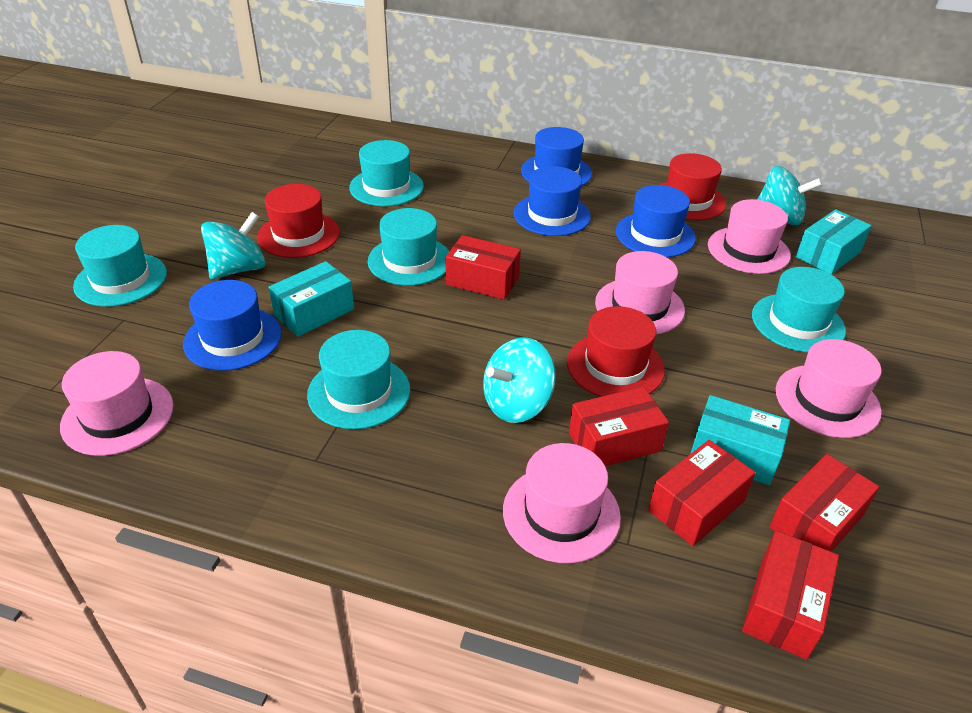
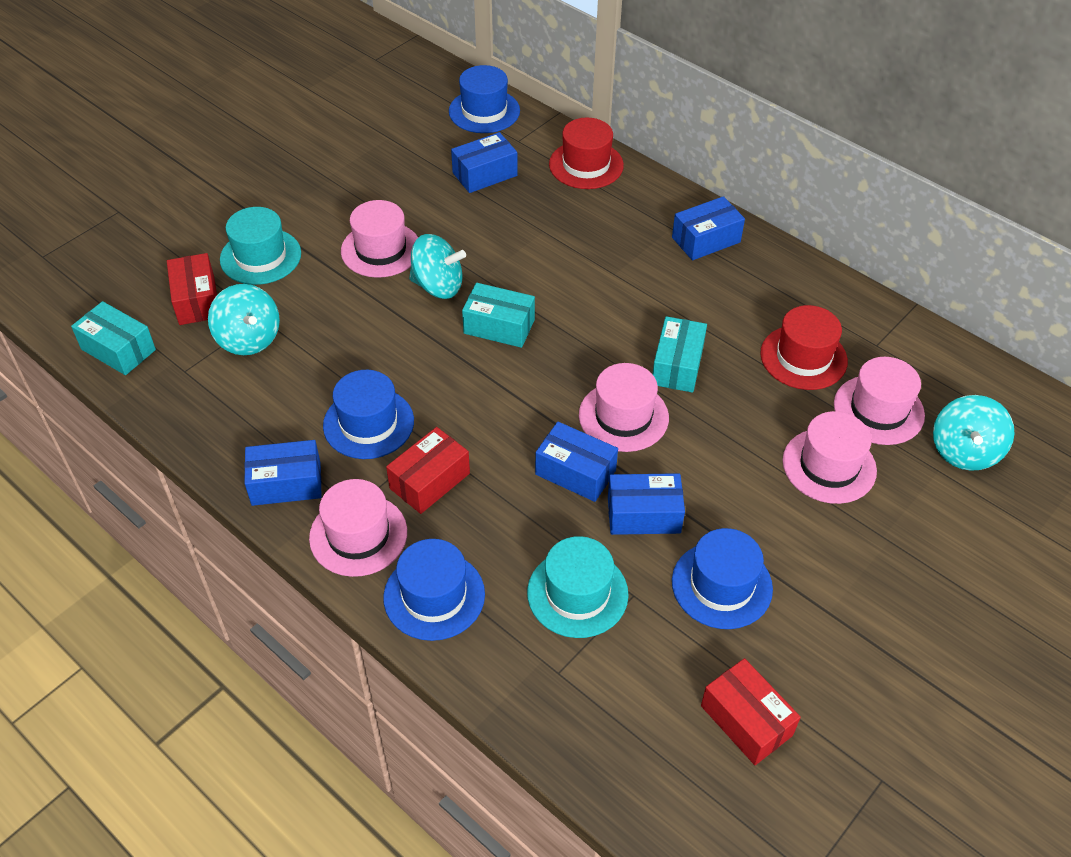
blue box: none = 0 -> [244,440,322,506] [451,132,518,193] [535,422,618,502] [608,473,685,535] [672,196,745,260] = 5
red box: [446,235,521,300] [569,387,669,466] [648,440,756,546] [742,531,839,660] [769,454,879,552] = 5 -> [167,253,217,325] [386,427,470,514] [701,658,801,765] = 3
red hat: [257,184,340,258] [567,306,665,397] [660,153,726,221] = 3 -> [549,118,624,189] [760,305,848,390] = 2
turquoise hat: [73,225,167,307] [307,330,410,429] [349,140,424,206] [368,208,449,286] [752,267,846,352] = 5 -> [220,207,301,285] [527,536,629,638] = 2

